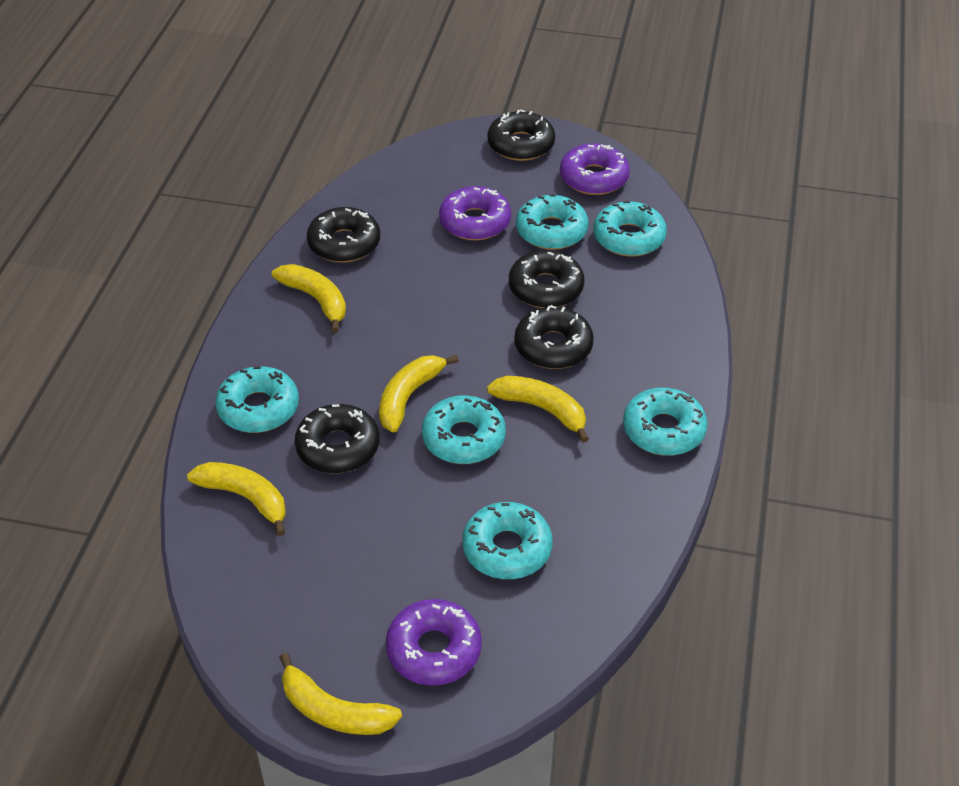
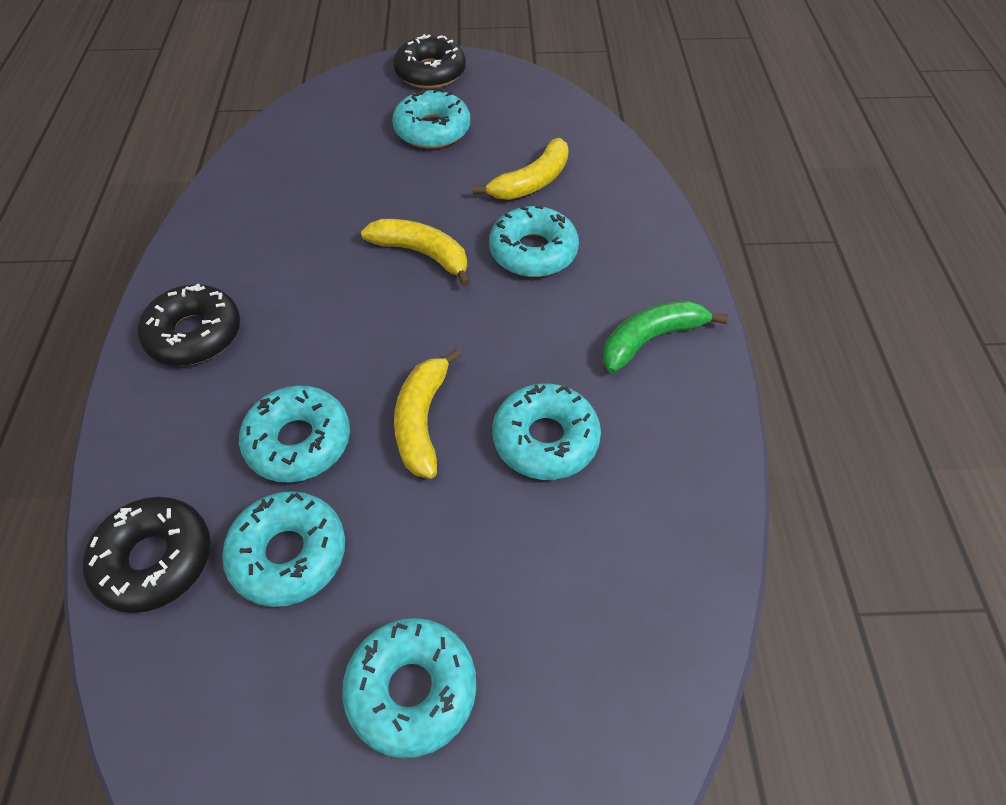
black donut: [295,404,380,473] [307,207,380,262] [487,109,555,161] [509,250,584,308] [514,305,594,369] = 5 -> [83,497,210,613] [138,284,240,366] [393,34,466,89] = 3
green banana: none = 0 -> [602,301,728,373] = 1
purple donut: [386,599,482,686] [439,186,511,240] [560,143,630,195] = 3 -> none = 0
yellow banana: [187,462,286,536] [272,264,346,333] [279,653,402,735] [379,355,459,433] [487,376,589,443] = 5 -> [361,219,470,286] [394,349,461,479] [472,138,569,200] = 3

